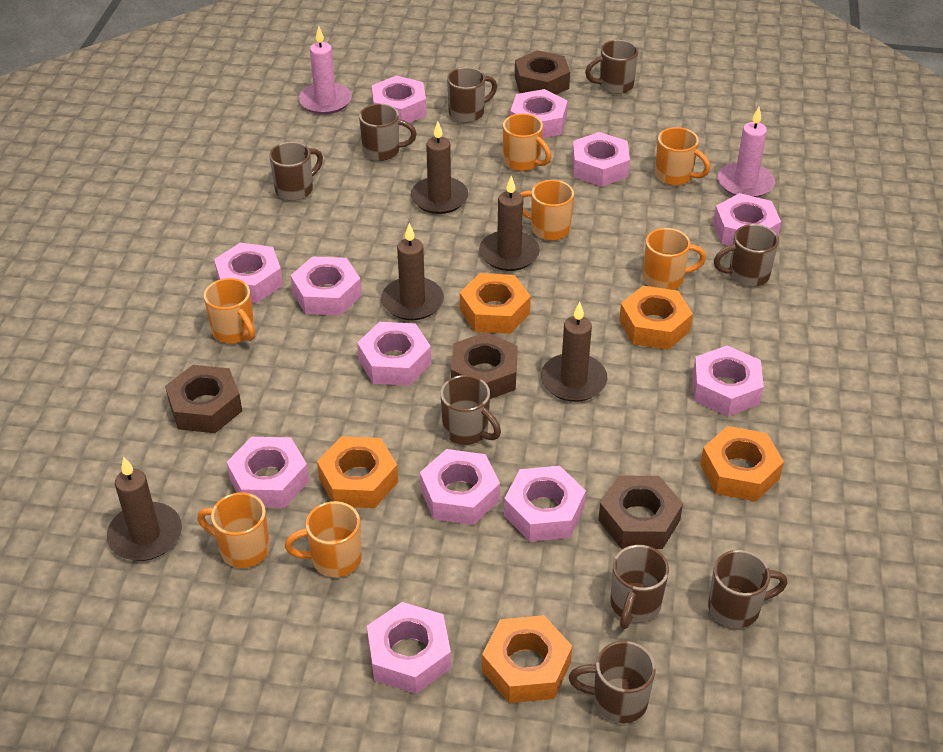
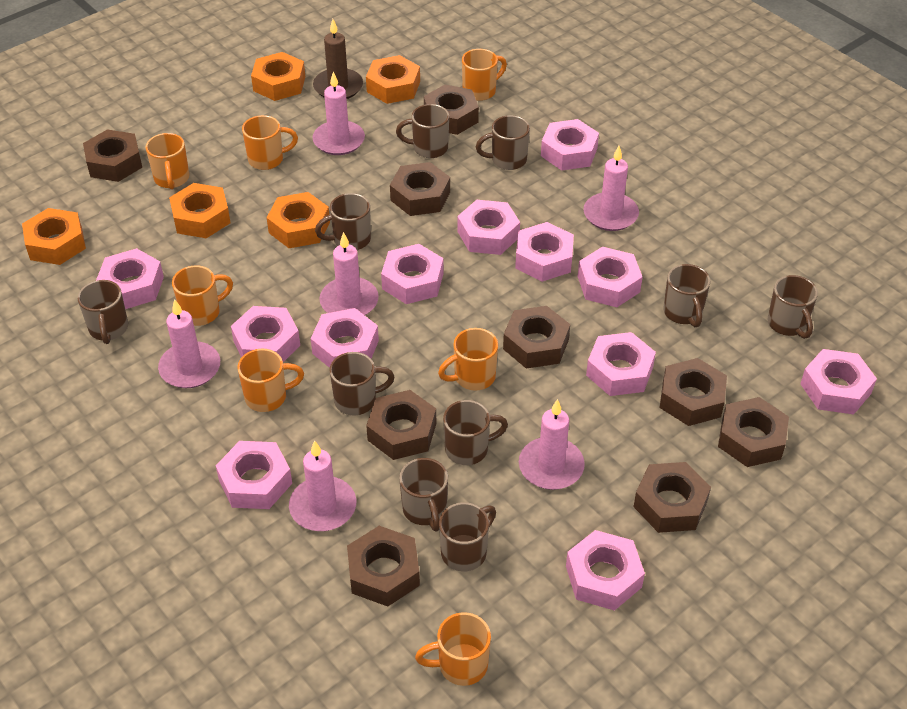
brown candle: [107,457,182,561] [381,223,444,320] [411,122,468,214] [479,176,540,271] [541,302,607,402] = 5 -> [313,19,363,99] = 1
brown mug: [269,142,323,201] [359,104,417,161] [440,375,501,445] [447,67,497,123] [569,641,656,723] [585,40,638,94] [610,545,669,629] [708,550,788,628] [714,224,779,287] = 9 -> [77,280,128,344] [315,193,371,250] [329,352,394,416] [396,104,449,158] [399,458,448,531] [439,502,496,572] [443,400,508,465] [476,115,530,170] [664,264,710,327] [767,275,818,339] = 10
brown nut: [165,365,242,433] [451,332,518,399] [515,50,570,95] [598,475,683,549] = 4 -> [83,129,142,182] [347,526,420,607] [366,390,436,460] [390,162,450,216] [424,85,479,135] [503,306,570,368] [634,462,711,533] [660,358,727,426] [718,397,789,467] = 9
pink candle: [299,26,352,115] [717,107,775,198] = 2 -> [158,299,220,388] [289,440,356,531] [312,72,365,155] [319,232,379,315] [519,399,585,490] [584,146,639,231] = 6

